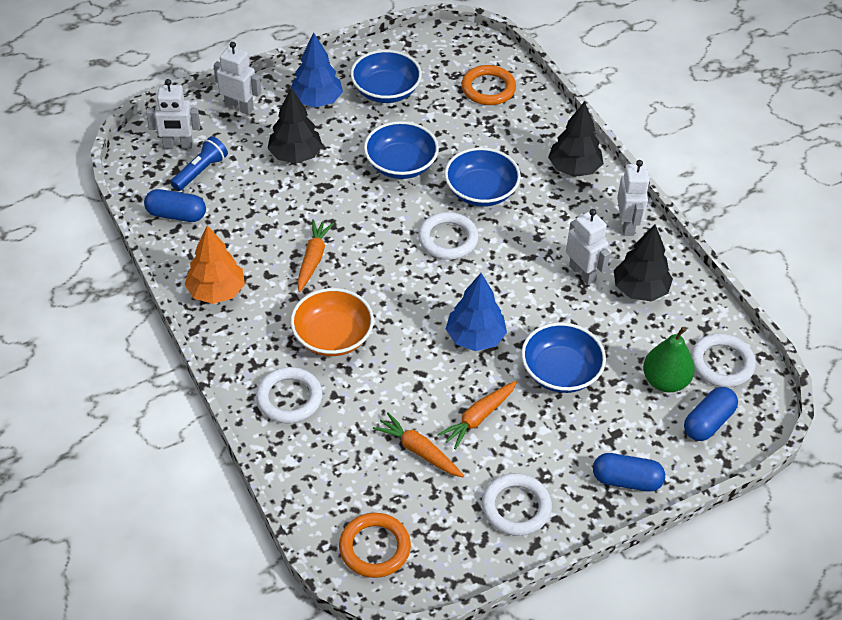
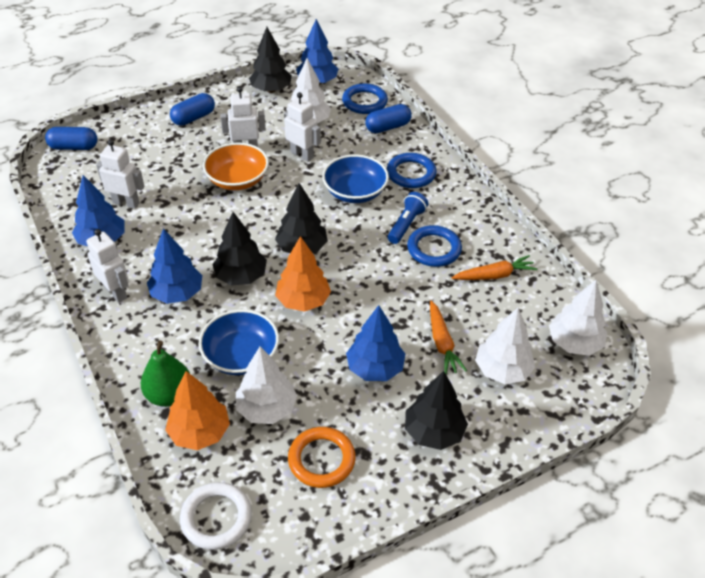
black tree: [267,88,323,163] [548,101,603,177] [614,224,673,301] = 3 -> [212,212,267,285] [249,27,292,93] [275,183,328,253] [405,371,468,450] = 4
blue bowl: [350,50,422,103] [364,121,439,179] [445,147,521,207] [521,322,606,393] = 4 -> [198,309,279,375] [322,154,389,203] = 2
blue ring: none = 0 -> [342,83,388,114] [387,153,437,188] [407,225,462,267] = 3
blue tree: [291,33,343,107] [446,273,507,351] = 2 -> [72,175,125,246] [147,228,202,304] [296,19,338,85] [346,305,405,381] = 4
orange carrot: [297,219,334,292] [373,412,464,477] [437,381,517,450] = 3 -> [430,301,467,375] [452,255,537,280] = 2
orange ring: [339,513,411,578] [461,65,516,105] = 2 -> [288,427,356,488] = 1
orange tree: [184,225,245,304] = 1 -> [165,371,230,450] [275,236,331,312] = 2
white ring: [256,367,322,423] [418,212,478,260] [482,473,552,536] [691,333,756,388] = 4 -> [180,482,252,550] = 1
white tree: none = 0 -> [236,347,297,424] [286,58,331,124] [475,308,535,384] [549,280,607,356] = 4

